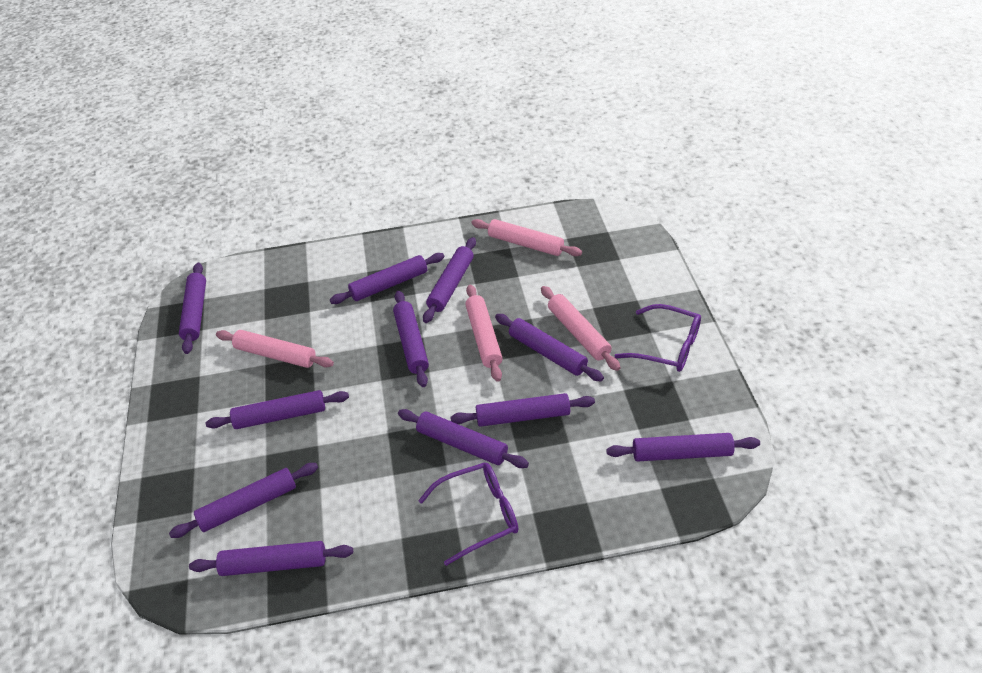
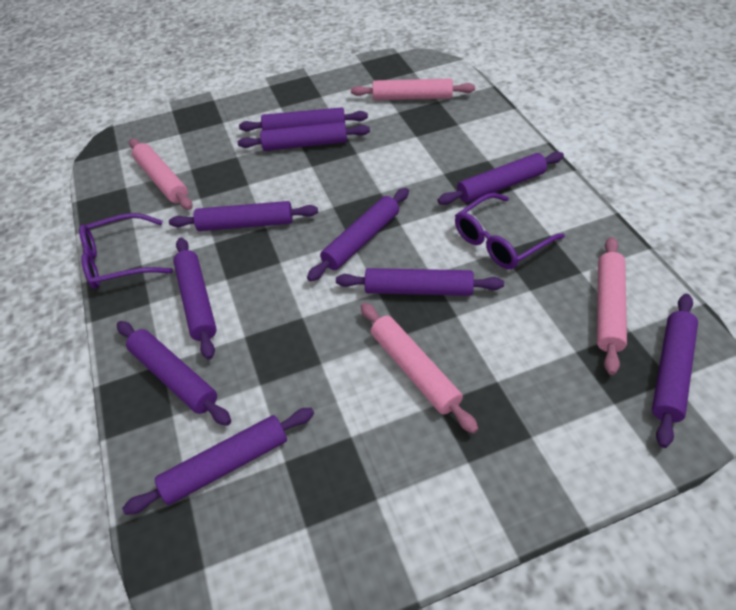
purple rolling pin: [169,463,318,538] [179,263,206,354] [189,541,353,576] [206,390,349,429] [330,253,444,304] [393,291,429,387] [398,409,529,468] [423,237,476,323] [450,393,595,427] [495,314,604,381] [606,433,760,462] = 11 -> [117,321,231,426] [122,408,314,515] [169,201,318,231] [173,238,217,360] [238,122,370,151] [239,107,368,132] [307,188,409,281] [336,268,504,296] [438,152,564,205] [652,294,698,448] = 10

